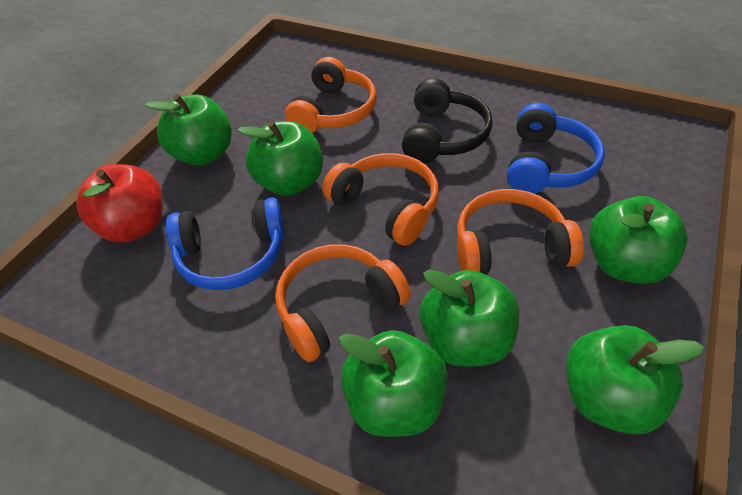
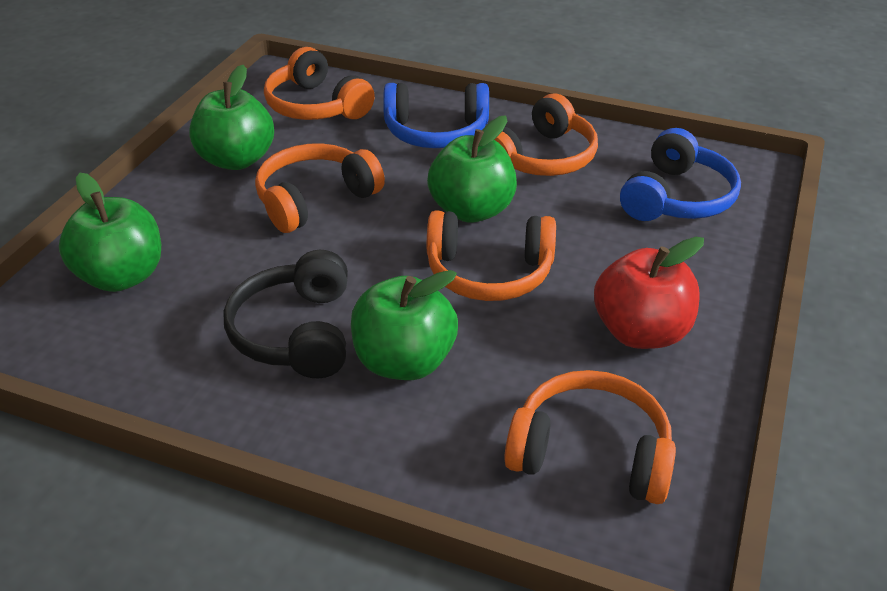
green apple: [145,94,232,166] [238,121,323,196] [339,330,448,437] [420,269,519,367] [566,325,704,434] [589,196,688,284] = 6 -> [59,173,161,292] [189,65,274,170] [351,270,458,380] [427,115,517,223] = 4
orange headphones: [275,244,411,362] [285,57,377,133] [323,153,439,246] [457,189,584,275] = 4 -> [255,143,385,233] [264,47,375,120] [427,210,556,301] [494,94,598,176] [504,370,676,504] = 5

